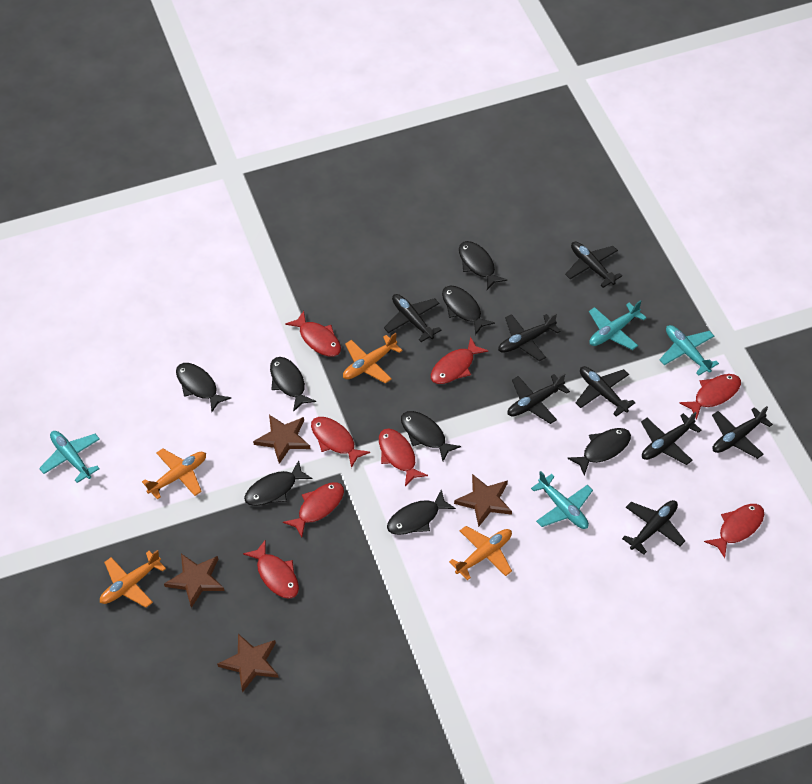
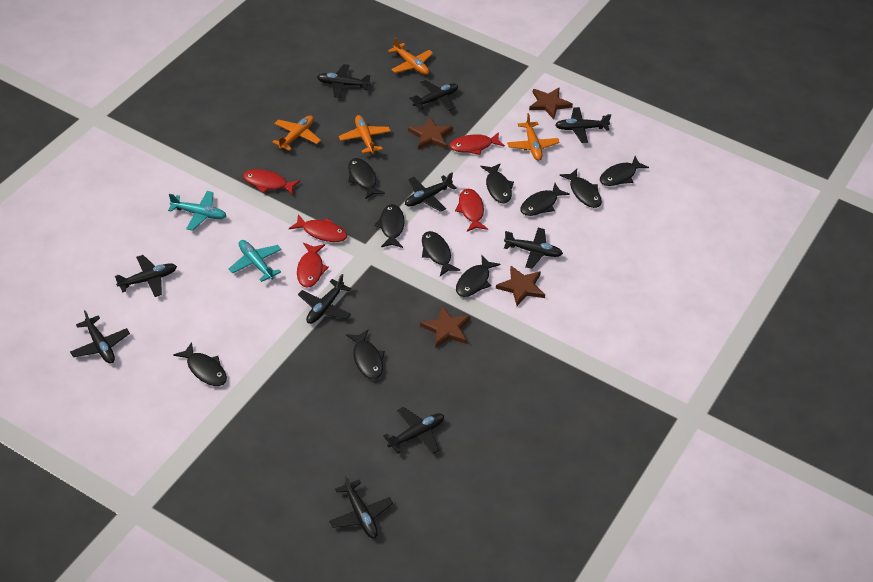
black fish: [176,363,231,412] [244,460,312,506] [270,357,316,412] [387,489,456,535] [401,411,461,461] [442,286,495,335] [459,241,507,290] [567,428,631,475] = 8 -> [173,342,227,386] [346,330,385,379] [348,158,385,199] [374,204,405,248] [422,231,460,276] [456,255,500,297] [481,163,514,204] [520,183,570,216] [559,169,602,208] [600,156,649,186] = 10
black plane: [384,294,441,342] [498,313,561,361] [507,373,570,424] [565,242,622,288] [576,366,636,417] [622,500,685,555] [641,412,702,465] [712,406,773,459] = 8 -> [70,310,130,364] [115,255,177,297] [298,274,351,324] [317,64,371,98] [329,474,393,538] [383,407,444,454] [405,172,457,212] [409,80,458,111] [504,228,563,269] [555,107,611,143] = 10
red fish: [243,540,299,599] [283,482,344,537] [285,311,341,356] [311,417,370,468] [379,428,428,486] [431,337,489,384] [680,374,741,420] [704,504,764,558] = 8 -> [243,169,300,195] [289,214,347,242] [297,243,329,288] [449,132,505,155] [455,189,488,231] = 5
turquoise plane: [39,431,100,483] [531,471,593,529] [589,300,647,350] [659,325,719,376] = 4 -> [168,191,226,231] [229,240,281,282] = 2

